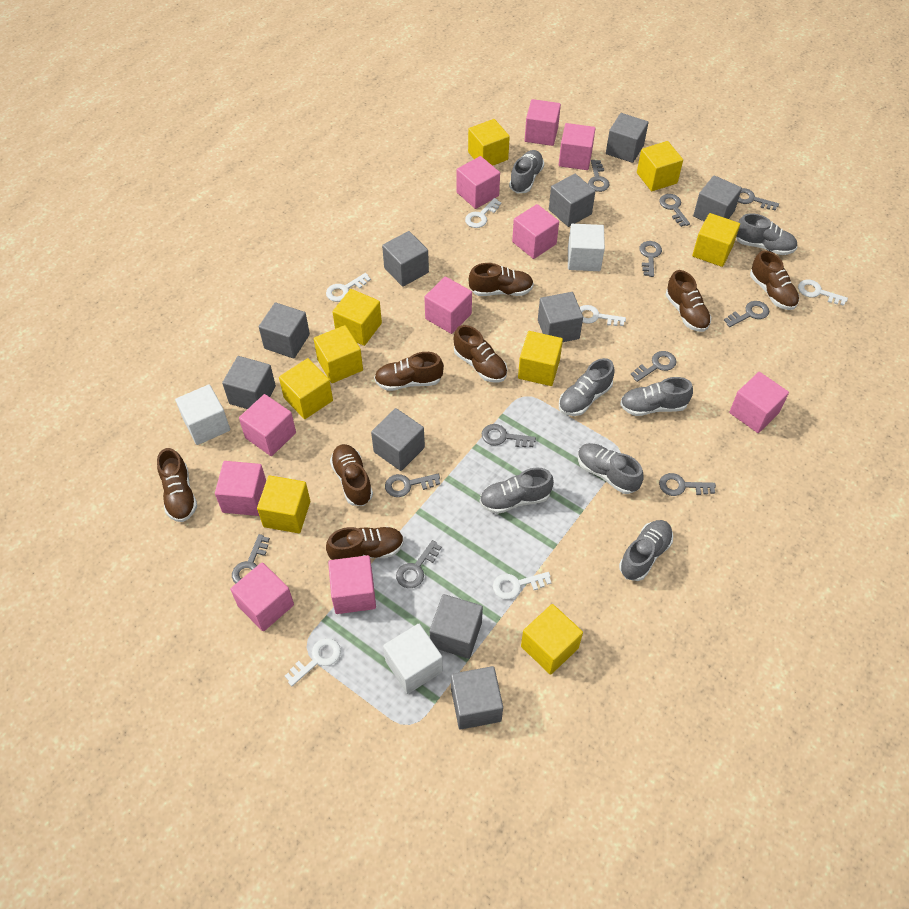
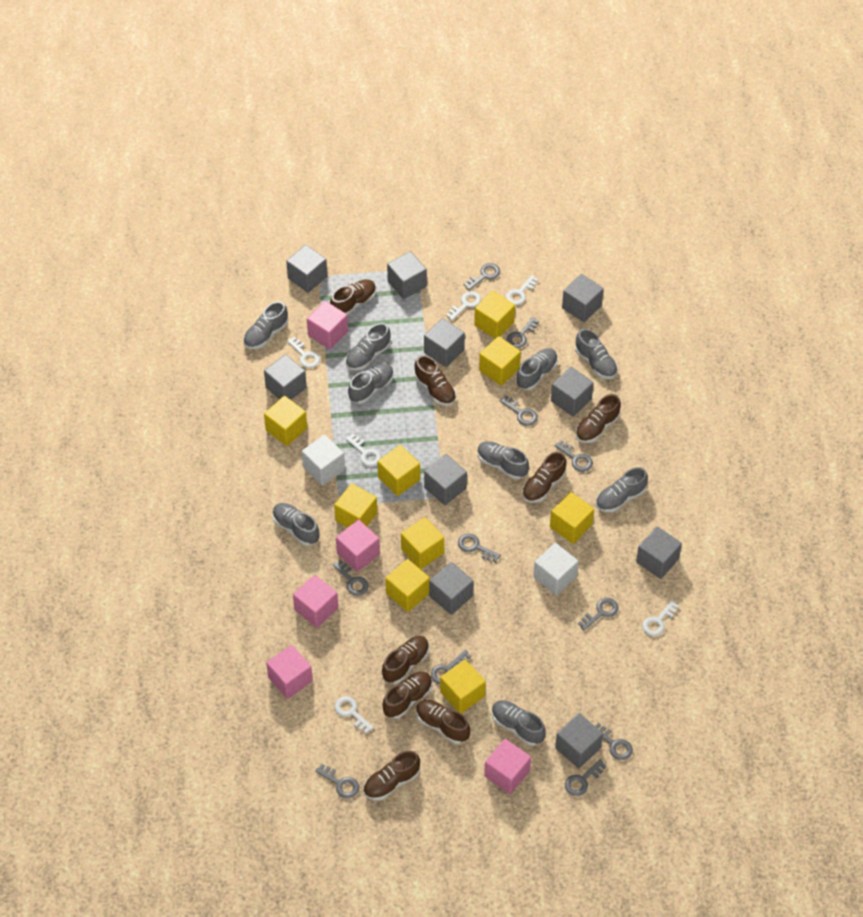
grey shoe: [480,468,554,514] [509,150,544,193] [559,358,615,416] [578,443,644,494] [619,520,673,581] [620,377,693,416] [736,213,797,255] = 7 -> [243,301,288,349] [272,503,320,546] [346,323,391,371] [348,363,394,404] [477,441,529,479] [492,700,546,746] [516,348,558,390] [575,329,618,379] [596,467,648,513] = 9
pink cube: [215,461,266,516] [230,562,294,631] [239,394,296,456] [328,555,376,614] [424,276,472,334] [457,156,500,209] [512,204,559,259] [525,99,561,146] [559,123,596,170] [729,372,789,433] = 10 -> [266,645,313,699] [293,575,338,628] [307,301,348,350] [336,519,380,572] [484,739,531,794] = 5
white cube: [175,385,230,445] [383,624,443,694] [568,224,605,271] = 3 -> [302,435,345,486] [533,543,579,596] = 2

